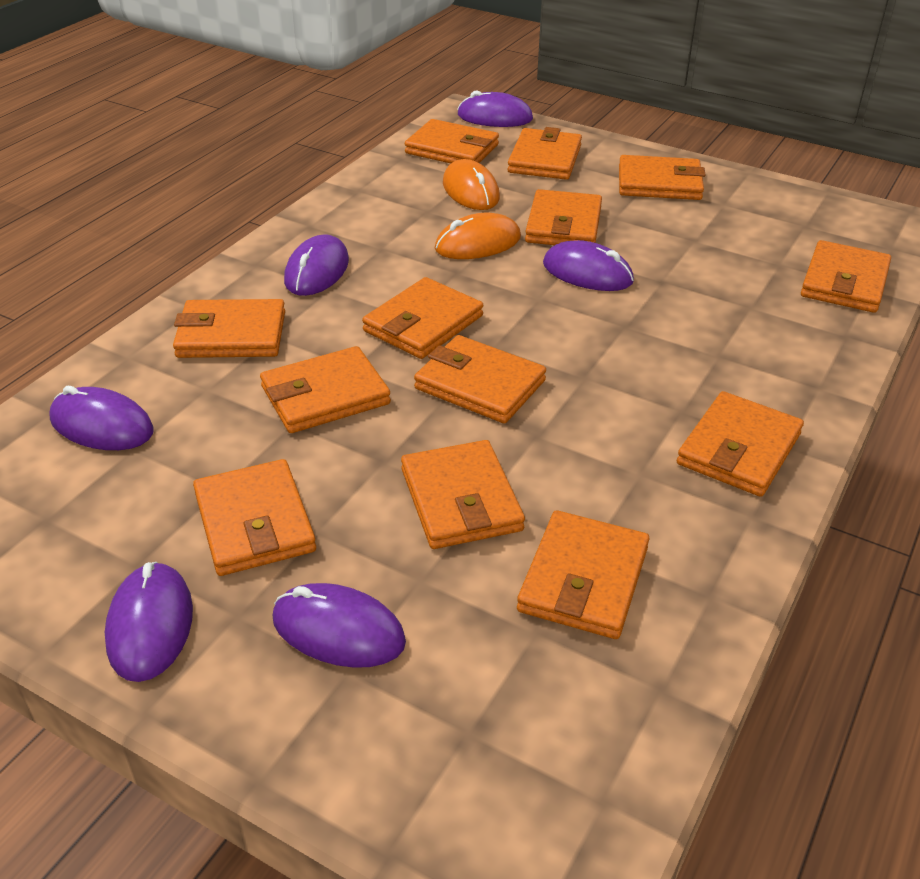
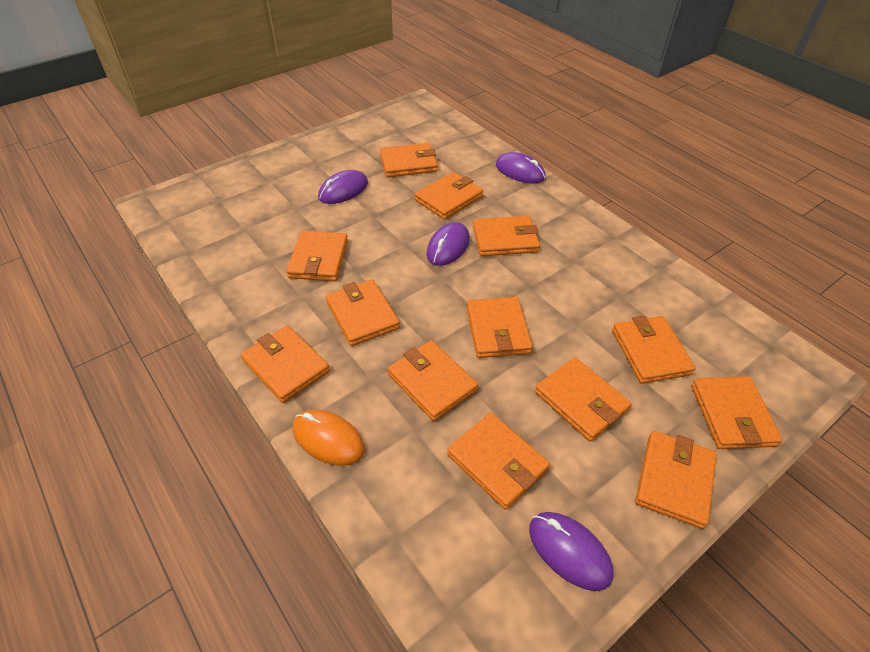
orange mouse: [435,213,521,259] [443,159,500,210] = 2 -> [293,409,365,466] = 1
purple mouse: [49,386,154,450] [105,562,193,682] [272,583,406,668] [284,234,349,296] [458,90,533,127] [543,240,634,291] = 6 -> [318,170,368,204] [426,222,470,266] [496,152,546,183] [529,512,614,591] = 4

